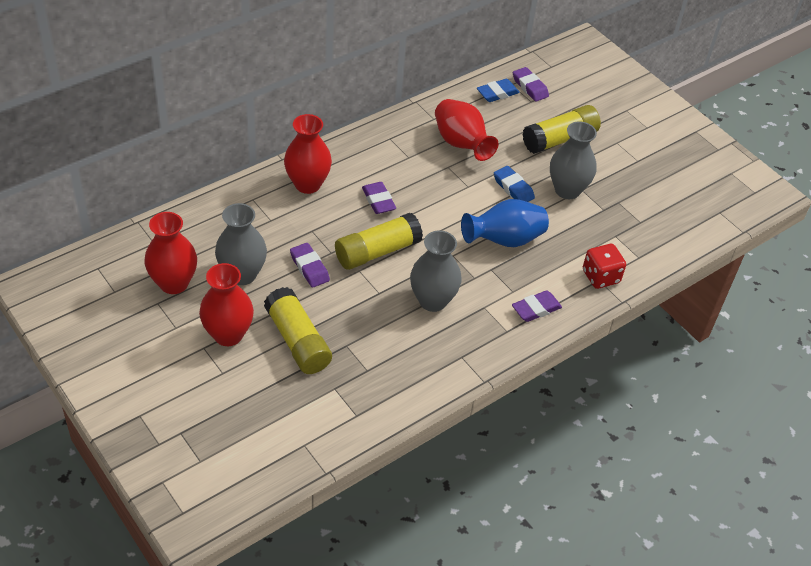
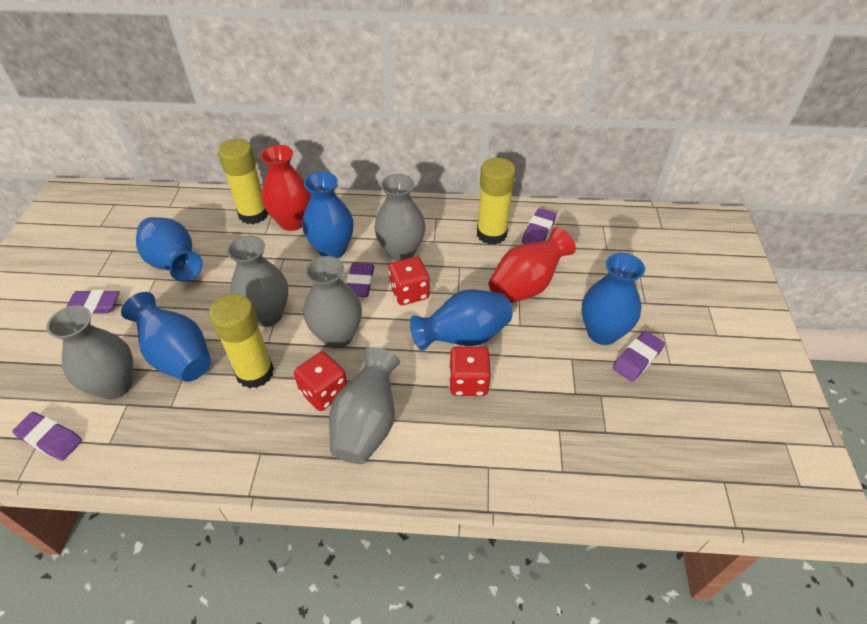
blue eraser: [477,79,520,102] [494,166,535,202] = 2 -> none = 0
blue vase: [461,199,549,247] = 1 -> [121,292,211,382] [136,217,203,282] [302,172,354,258] [410,289,512,351] [582,253,645,345] = 5
grey vase: [215,203,267,285] [410,230,462,312] [550,121,597,199] = 3 -> [46,306,133,400] [227,235,288,327] [304,256,362,348] [329,347,400,464] [374,174,426,261] = 5
purple eraser: [290,243,330,288] [362,182,396,214] [512,290,562,322] [513,67,549,102] = 4 -> [12,412,82,461] [66,290,120,314] [346,263,374,297] [522,208,556,244] [613,331,665,382] = 5
red dice: [583,244,626,289] = 1 -> [294,351,347,411] [389,257,430,305] [449,346,491,396] = 3
red vase: [145,212,197,294] [199,263,254,346] [284,114,332,194] [435,99,499,161] = 4 -> [260,145,311,231] [489,227,576,303] = 2

